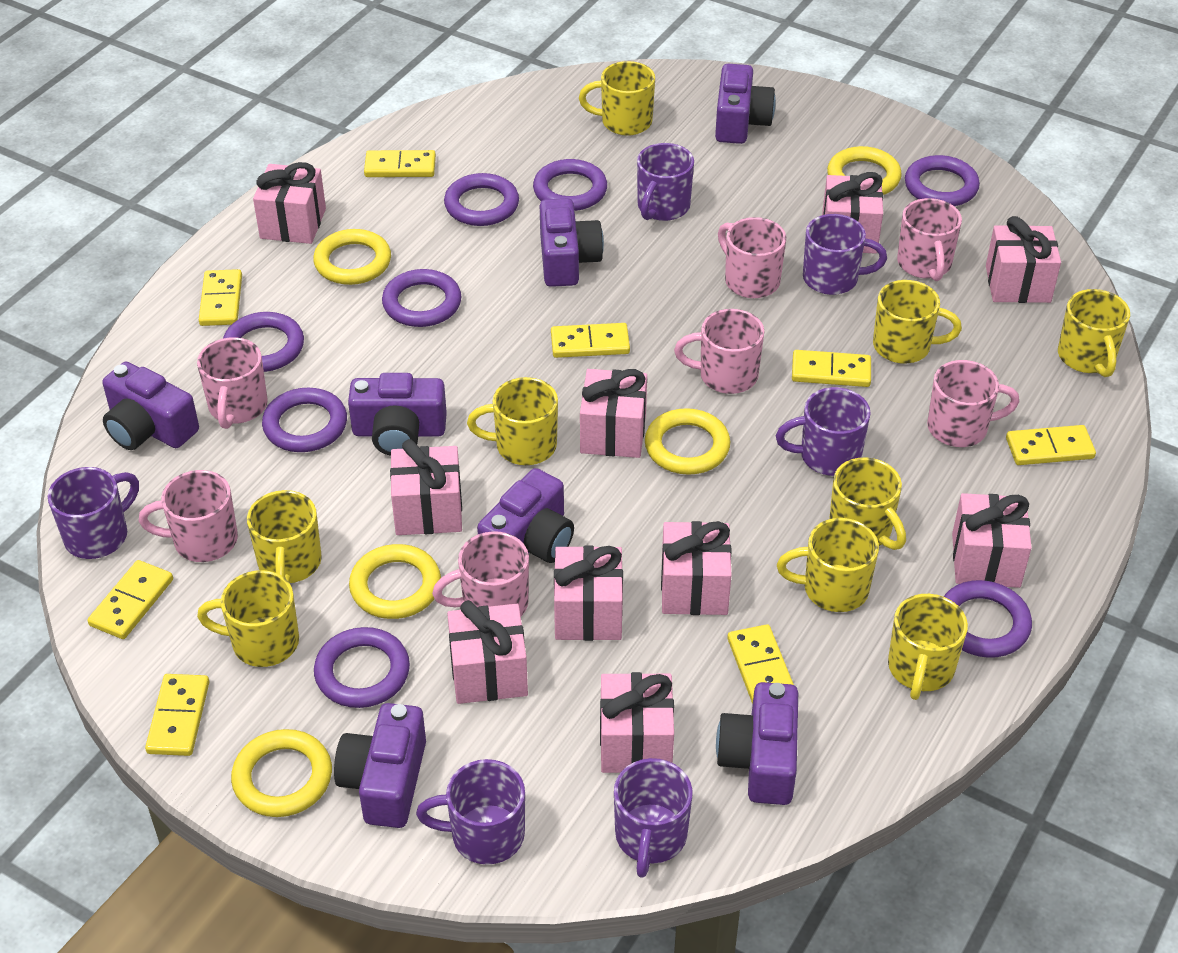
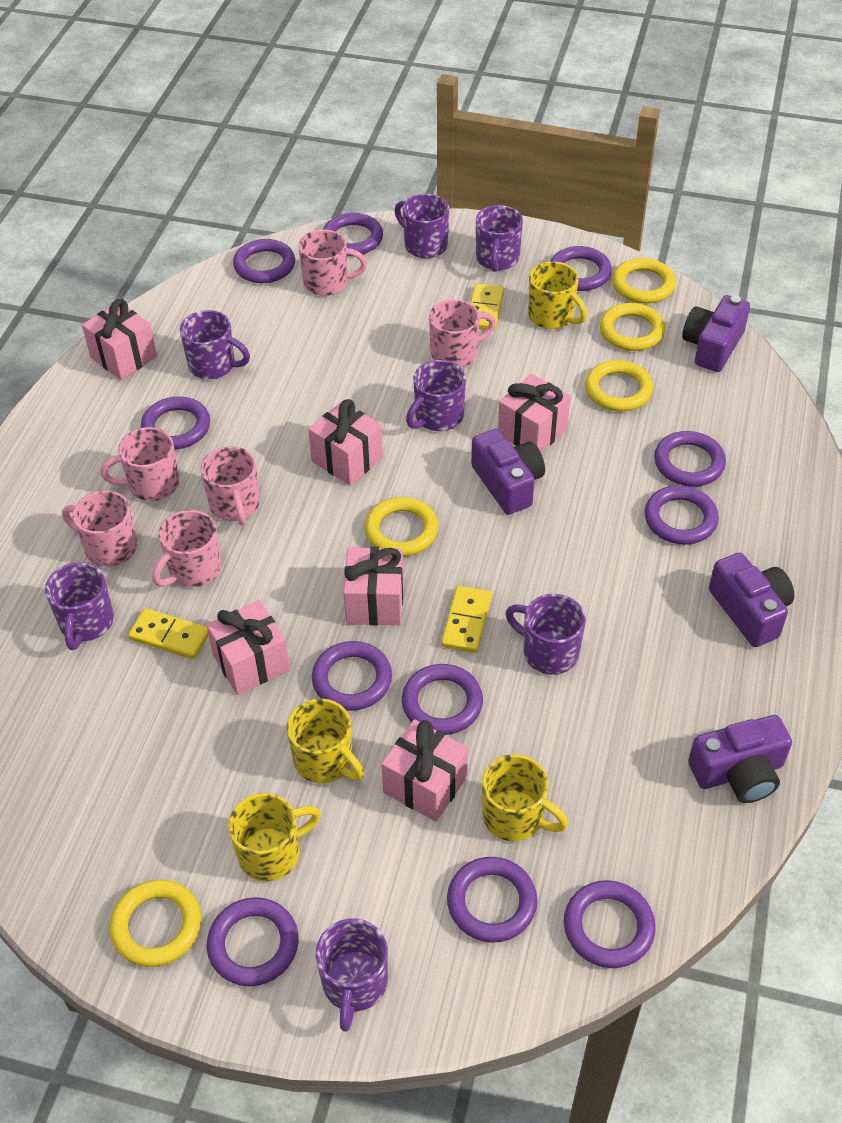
pink gift: [253,162,326,244] [390,439,462,535] [447,600,528,704] [554,546,623,641] [580,369,647,458] [600,672,674,773] [661,521,732,615] [822,172,883,254] [952,493,1032,588] [986,216,1061,303] = 10 -> [82,299,157,380] [206,600,290,695] [308,399,383,486] [343,547,404,625] [381,719,468,822] [498,374,571,453] = 6
pink mug: [139,470,238,562] [197,337,268,429] [432,531,529,616] [674,309,764,394] [718,217,786,298] [897,198,962,281] [927,360,1019,447] = 7 -> [62,490,137,567] [100,427,179,501] [152,510,222,587] [200,446,260,525] [298,230,367,296] [429,299,496,367] = 6
purple camera: [102,362,199,450] [334,703,426,828] [348,373,447,456] [477,468,574,563] [540,198,604,287] [715,64,776,144] [716,682,798,805] = 7 -> [471,429,545,515] [682,295,750,372] [688,715,792,803] [709,552,794,647] = 4
purple mug: [48,467,139,559] [416,759,525,865] [614,758,693,878] [637,143,694,221] [776,387,871,476] [803,214,887,295] = 6 -> [45,562,114,650] [180,310,250,379] [315,918,388,1032] [394,194,449,258] [406,360,466,431] [476,205,523,272] [505,594,586,675] = 7
purple ring: [223,312,304,372] [262,388,347,452] [314,627,410,708] [382,269,462,327] [444,173,519,226] [533,159,607,211] [905,155,980,206] [944,580,1032,658] = 8 -> [141,396,210,449] [207,897,299,986] [233,239,295,283] [312,641,392,711] [323,213,383,256] [402,664,483,735] [447,857,537,943] [550,246,612,291] [564,880,656,968] [644,485,719,545] [654,431,726,487] = 11
yellow domino: [87,560,173,639] [145,674,209,756] [199,269,242,326] [364,150,436,177] [551,323,630,358] [727,624,794,704] [792,350,871,387] [1006,425,1096,465] = 8 -> [128,608,209,659] [441,586,492,653] [470,284,504,331] = 3
yellow mug: [197,570,299,667] [247,490,322,583] [467,377,558,465] [579,61,655,136] [777,518,879,612] [829,458,906,550] [873,280,962,364] [888,594,968,700] [1058,289,1130,377] = 9 -> [228,793,321,882] [287,699,364,783] [482,754,568,841] [528,261,587,329] = 4

